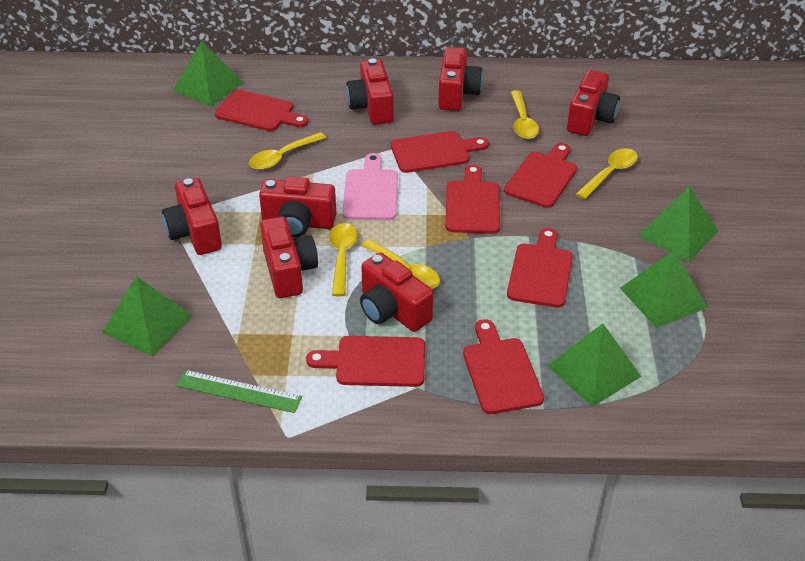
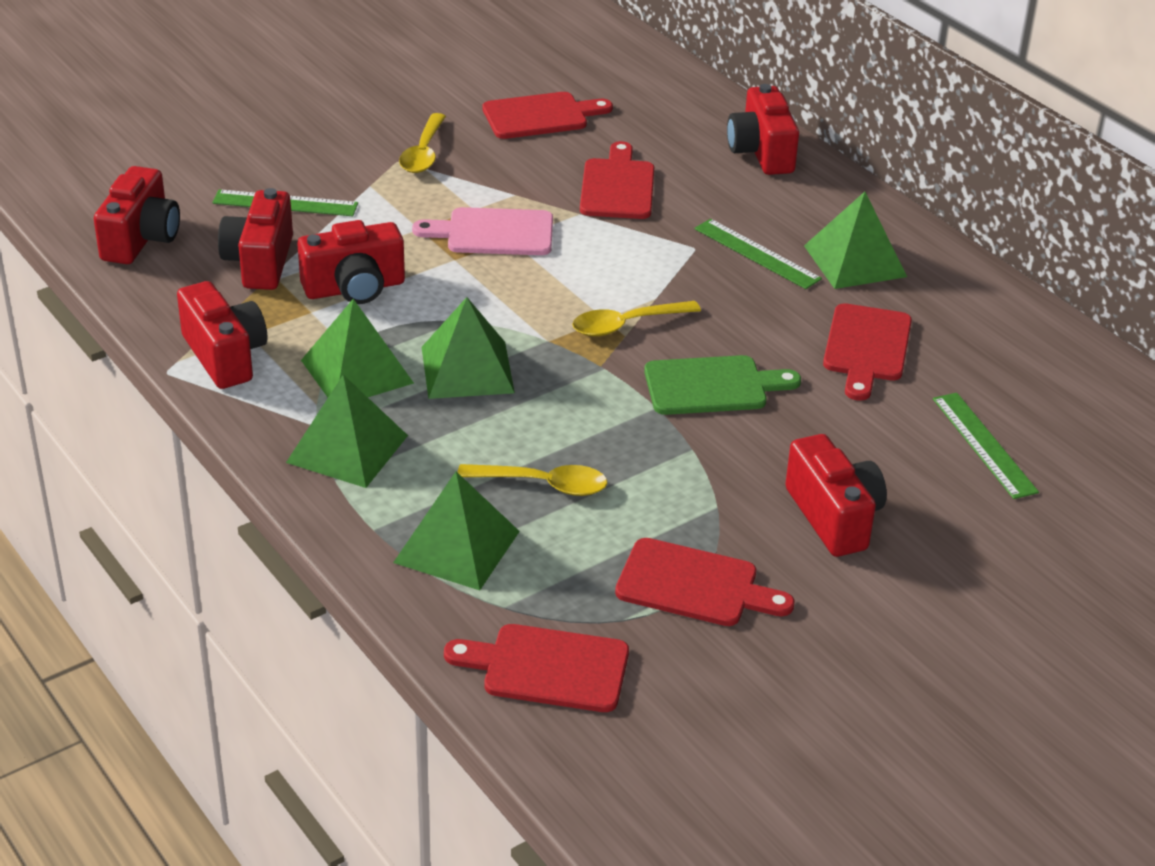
green cutting board: none = 0 -> [644,355,801,415] = 1
green ruler: [176,370,302,413] = 1 -> [212,189,358,216] [694,219,822,289] [933,393,1039,499] = 3
red camera: [162,178,222,255] [259,176,336,237] [260,217,318,298] [346,58,394,125] [360,252,434,332] [438,47,483,111] [567,70,620,136] = 7 -> [94,166,180,264] [177,281,267,389] [218,188,293,290] [297,220,405,304] [727,84,799,175] [785,434,887,557] = 6
red cutting board: [215,90,308,131] [306,336,425,387] [391,131,489,173] [445,165,500,234] [463,319,544,414] [504,143,577,208] [507,228,573,308] = 7 -> [444,624,629,712] [483,92,613,139] [580,141,654,219] [615,538,794,626] [823,303,912,401] = 5
yellow spoon: [249,132,326,170] [329,223,358,296] [361,239,440,289] [511,90,539,139] [576,148,638,199] = 5 -> [399,113,446,173] [457,464,608,496] [572,301,701,336] = 3

